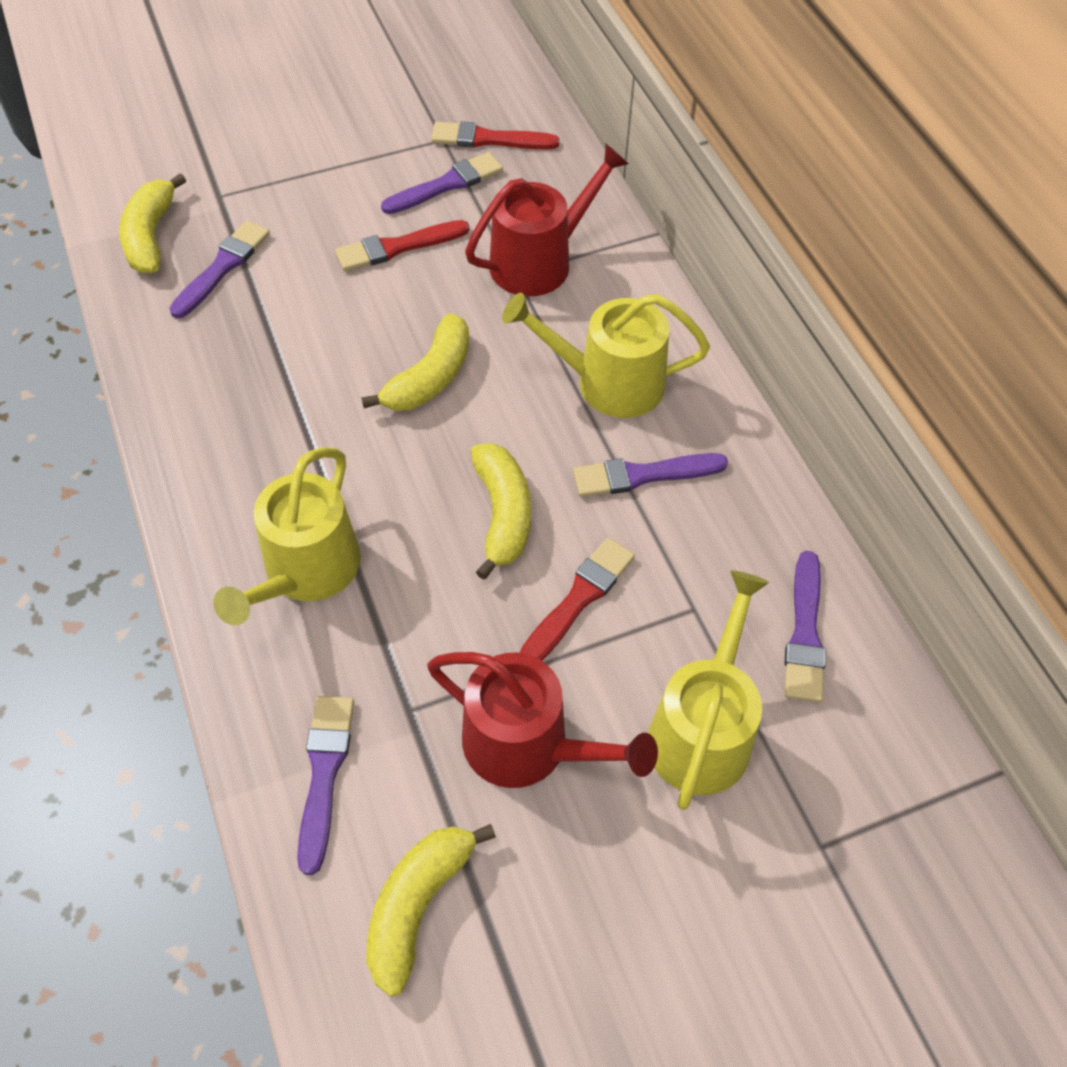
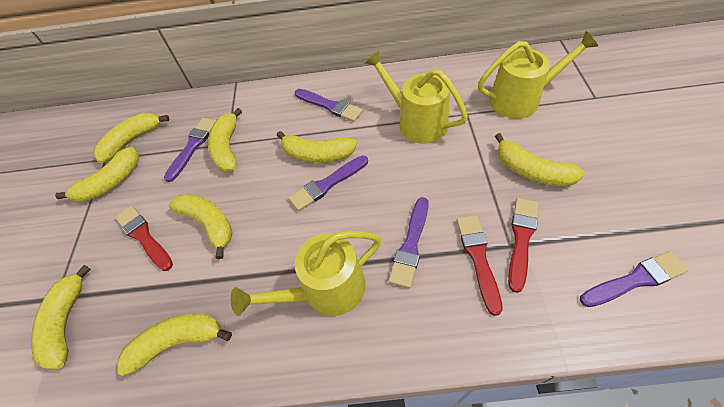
red watering can: [427,652,658,788] [465,144,629,296] = 2 -> none = 0
yellow banana: [119,173,186,273] [361,313,469,411] [366,824,496,997] [471,443,531,580] = 4 -> [31,265,91,370] [55,147,139,202] [94,113,169,164] [117,313,232,376] [169,194,233,259] [208,108,242,172] [277,131,357,163] [495,133,585,187] = 8

